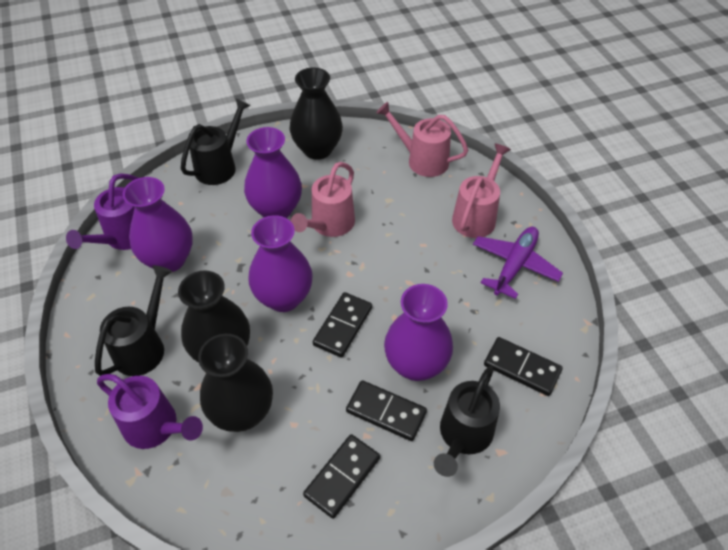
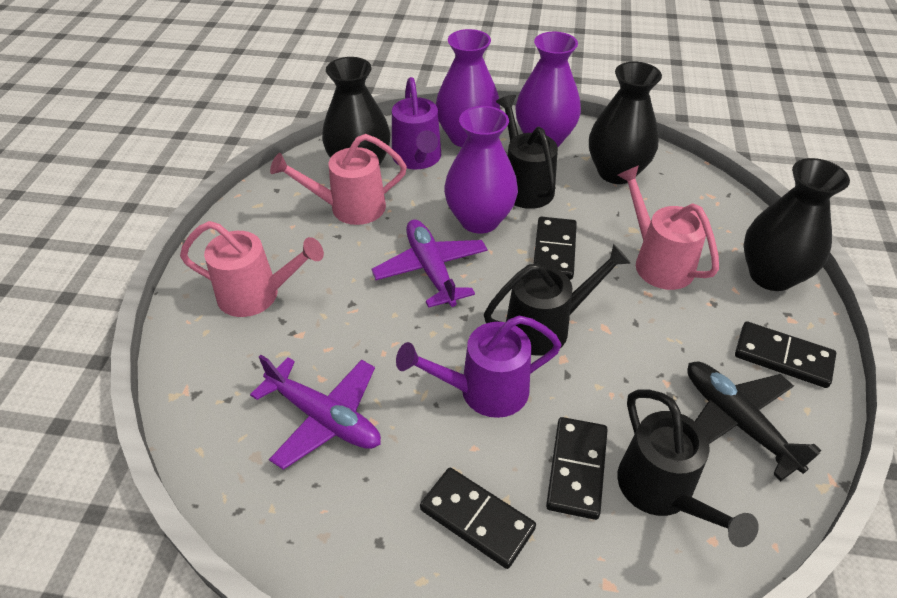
black plane: none = 0 -> [687,362,821,481] = 1
purple plane: [473,227,563,299] = 1 -> [250,355,381,470] [371,219,488,308] = 2
purple vase: [123,177,193,272] [244,127,302,218] [248,215,313,312] [384,284,453,381] = 4 -> [436,29,500,147] [444,106,518,234] [515,32,581,147] = 3

